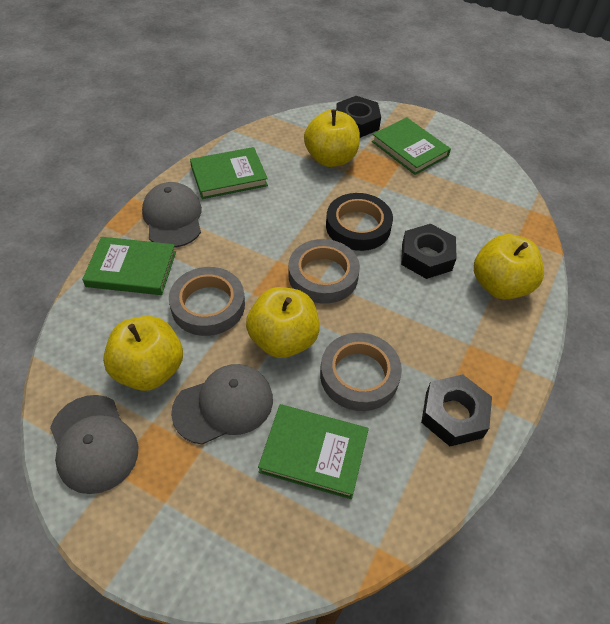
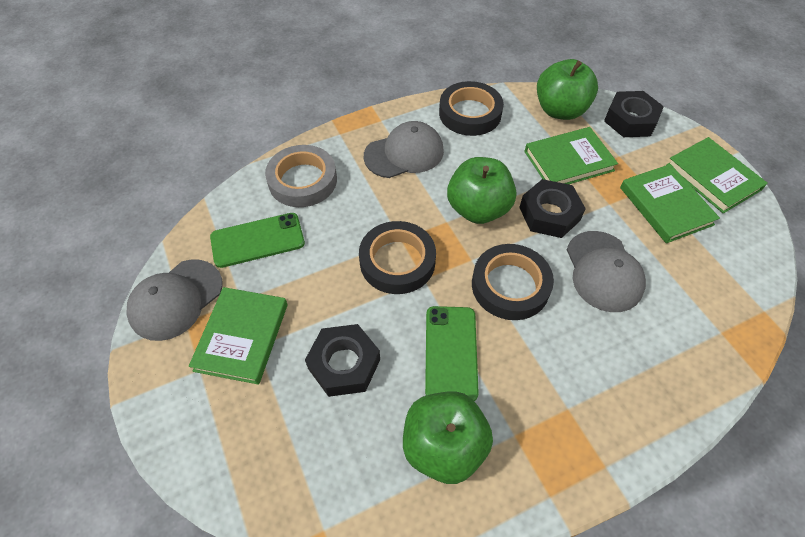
black tape: [326,193,393,251] = 1 -> [359,221,436,294] [439,81,504,136] [472,244,554,320] = 3
green apple: none = 0 -> [403,391,493,484] [447,157,516,224] [537,59,598,120] = 3
green phone: none = 0 -> [210,213,305,268] [425,306,479,401] = 2
grey tape: [169,267,245,336] [288,239,360,304] [320,333,402,411] = 3 -> [265,145,337,207] = 1
yellow apple: [103,316,183,391] [246,287,320,358] [304,109,360,167] [474,234,544,299] = 4 -> none = 0

